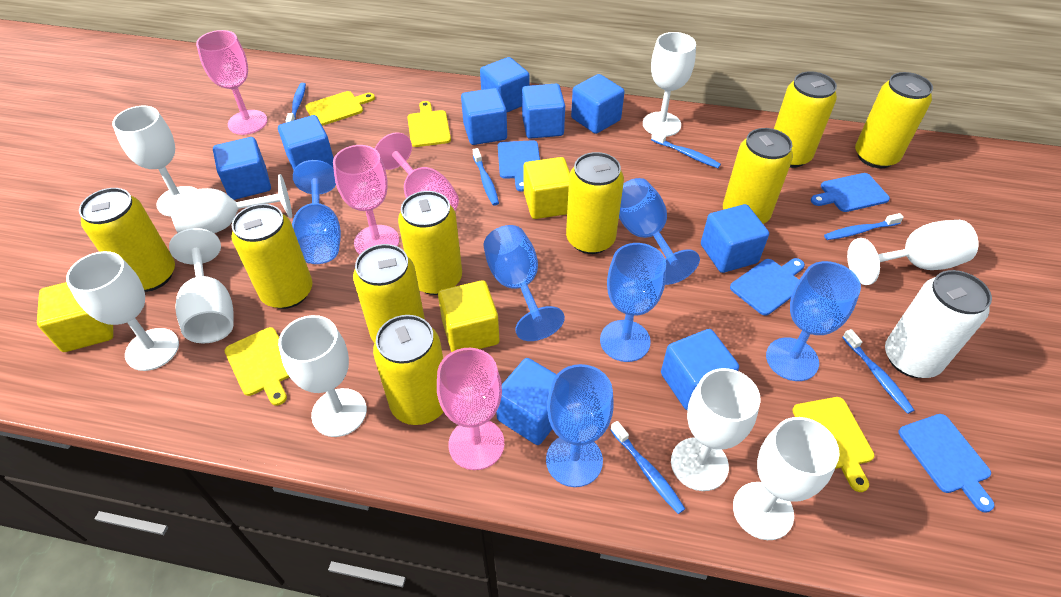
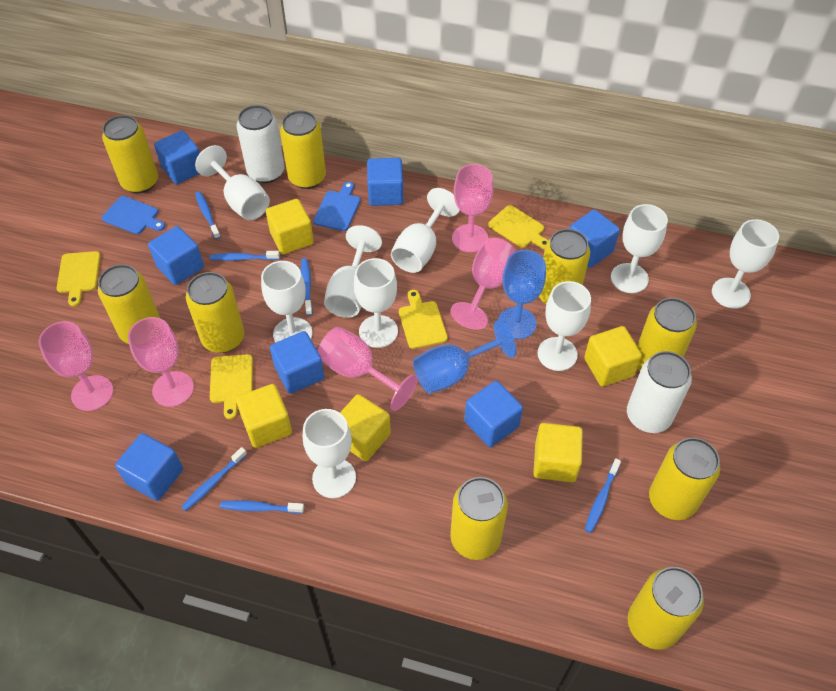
blue cube: [213,137,271,200] [278,115,334,170] [461,88,507,145] [480,57,529,112] [496,358,557,445] [522,84,565,139] [571,74,624,134] [661,329,739,410] [701,204,769,273] = 9 -> [115,433,183,501] [148,226,204,285] [154,130,200,184] [270,331,324,394] [367,158,403,206] [464,381,523,447] [570,209,620,268] = 7
blue cutting board: [498,140,540,192] [730,258,805,316] [811,173,890,212] [898,414,995,513] = 4 -> [102,196,165,234] [313,182,360,231] = 2
blue goblet: [292,160,341,264] [483,225,565,341] [546,364,614,487] [600,243,666,362] [619,178,700,285] [766,261,861,381] = 6 -> [413,320,516,394] [498,250,546,339] = 2
pink goblet: [196,30,267,135] [333,145,399,254] [375,133,459,210] [437,348,504,470] = 4 -> [39,321,113,411] [128,317,194,407] [318,327,418,411] [450,238,516,330] [452,164,494,252] = 5
white can: [885,270,992,378] = 1 -> [236,105,285,183] [627,351,692,433] = 2
yellow cube: [37,282,113,352] [438,280,499,352] [523,157,570,219] = 3 -> [236,384,292,448] [266,199,314,254] [340,394,391,461] [533,423,583,482] [584,326,642,387] = 5

